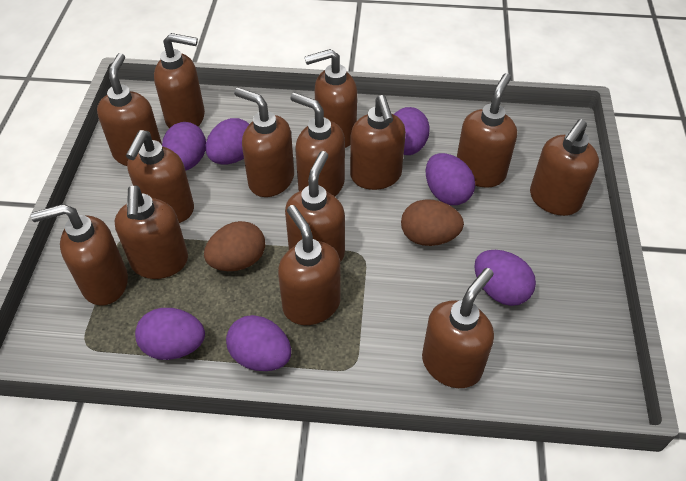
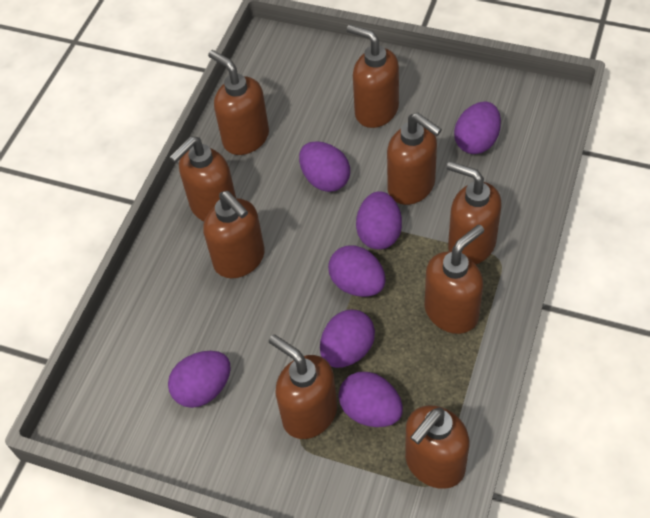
brown egg: [204,221,265,271] [401,199,464,246] = 2 -> none = 0
brown soap dispenser: [30,204,128,306] [97,53,162,166] [114,185,188,279] [126,130,194,223] [154,33,205,128] [234,88,294,197] [278,205,341,325] [285,151,345,262] [290,93,345,196] [305,49,357,148] [350,95,406,190] [422,268,494,388] [457,73,517,187] [530,119,599,216] = 14 -> [169,136,236,222] [203,191,265,278] [208,50,269,155] [269,334,337,439] [347,24,399,128] [387,113,442,205] [405,405,470,489] [425,225,484,334] [447,161,501,264] = 9

